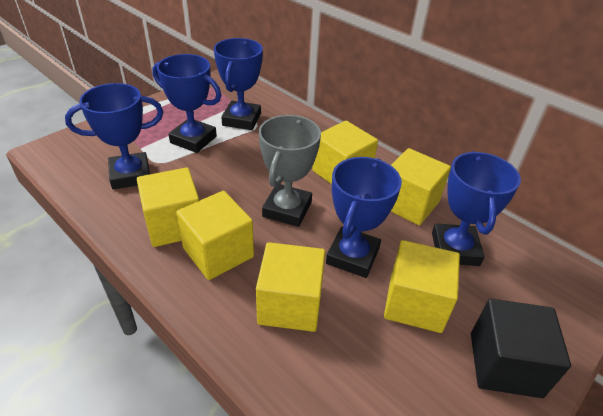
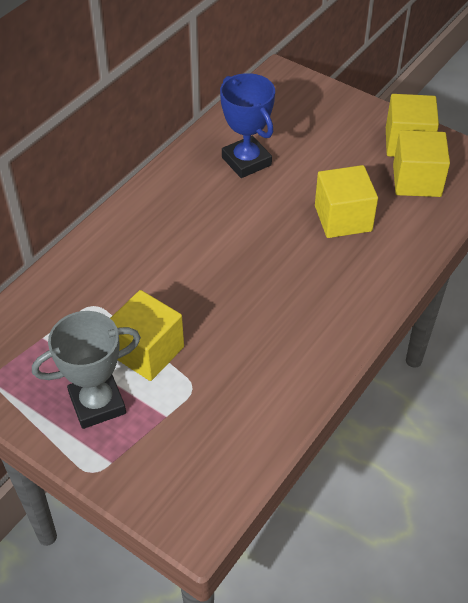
black cube: [471,299,571,398] = 1 -> none = 0
blue trophy: [65,83,163,190] [152,54,221,153] [214,38,263,130] [326,157,402,278] [432,151,521,266] = 5 -> [220,73,275,178] = 1
yellow cube: [137,167,199,247] [176,191,254,280] [256,242,325,332] [312,121,378,184] [384,240,460,333] [391,148,451,225] = 6 -> [110,290,184,381] [315,165,378,238] [386,94,439,157] [393,130,450,197] = 4

